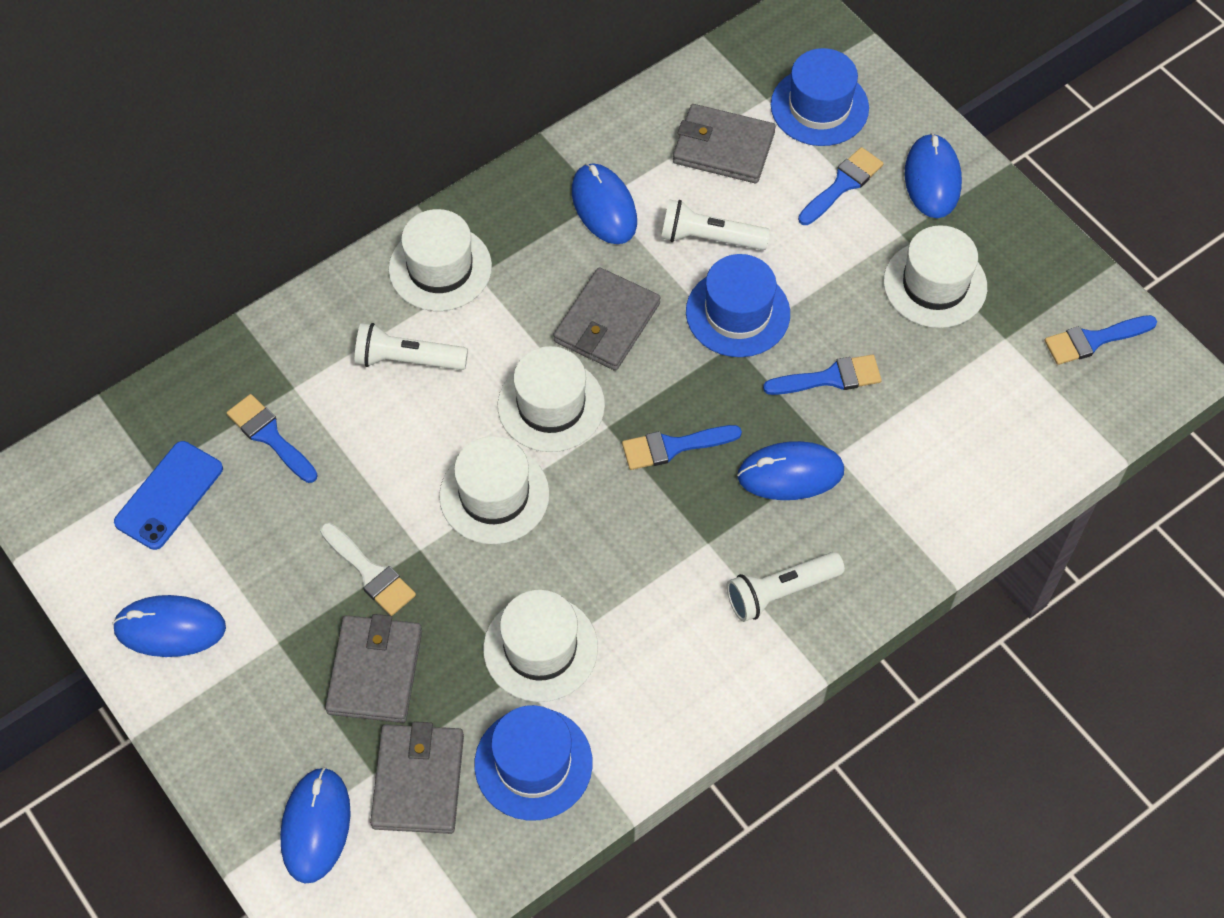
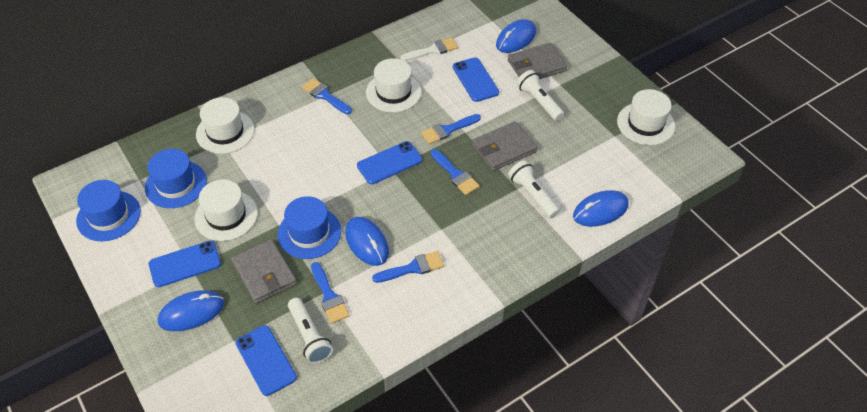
blue mouse: [112,595,226,657] [280,767,351,884] [572,163,637,244] [737,441,844,500] [905,133,962,218] = 5 -> [158,290,224,331] [345,217,389,266] [496,19,536,53] [573,190,629,227] = 4
blue phone: [114,441,223,550] = 1 -> [149,241,221,287] [235,325,297,396] [357,141,422,184] [453,57,499,102] = 4
grey wallet: [325,614,422,723] [370,722,464,834] [554,267,661,371] [673,104,776,183] = 4 -> [231,239,297,304] [472,121,537,171] [508,43,567,79] = 3
white hat: [389,209,492,311] [439,436,550,544] [483,590,598,702] [498,346,605,452] [883,225,987,328] = 5 -> [194,179,258,241] [196,97,254,154] [366,58,422,112] [617,89,675,145] = 4

